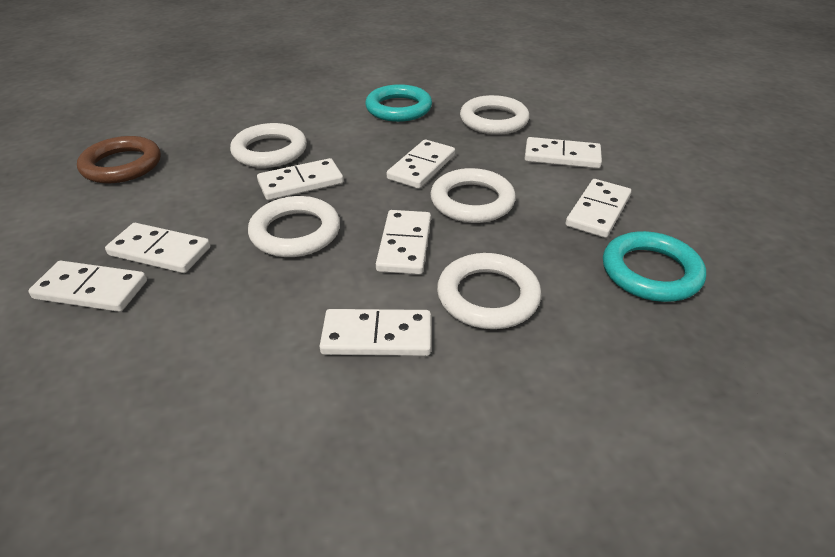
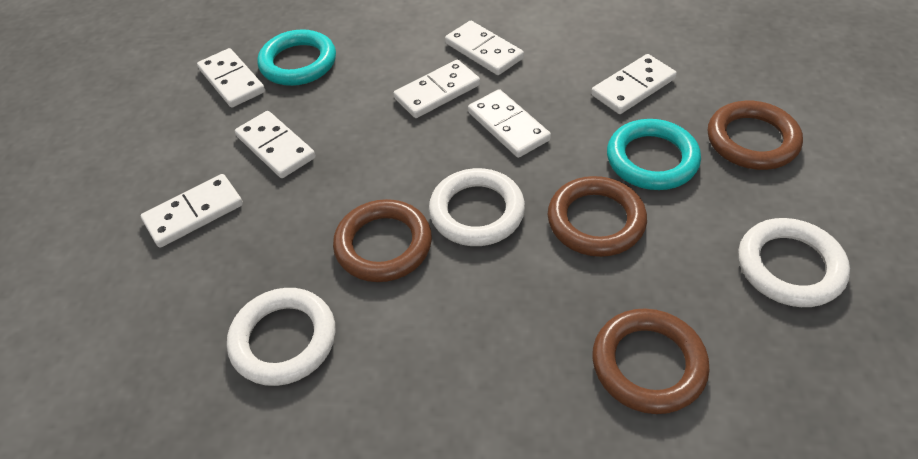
brown ring: [77,136,161,183] = 1 -> [333,199,432,282] [548,176,647,257] [592,308,710,414] [708,101,803,170] = 4
white domino: [28,261,147,312] [105,223,210,273] [257,158,343,200] [320,309,431,356] [376,210,431,275] [387,140,455,189] [525,137,602,169] [566,179,631,238] = 8 -> [141,174,243,248] [197,48,265,108] [235,111,316,178] [393,60,480,118] [445,21,524,75] [468,89,551,158] [591,54,677,114] = 7
white ring: [230,123,307,168] [248,196,340,257] [430,168,516,223] [437,253,541,329] [460,95,530,135] = 5 -> [227,288,336,386] [429,168,525,246] [738,218,850,307] = 3

